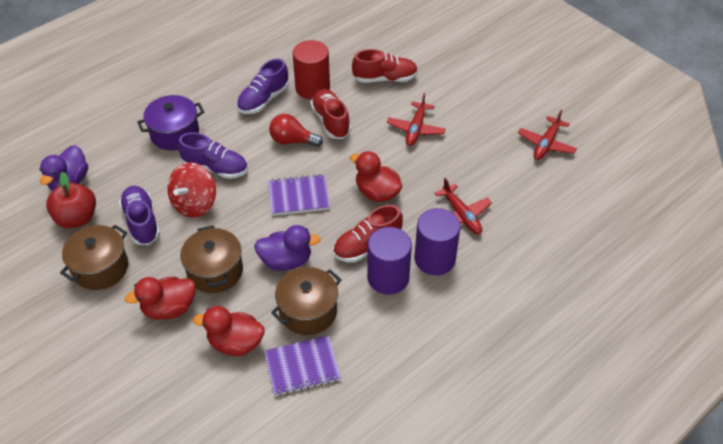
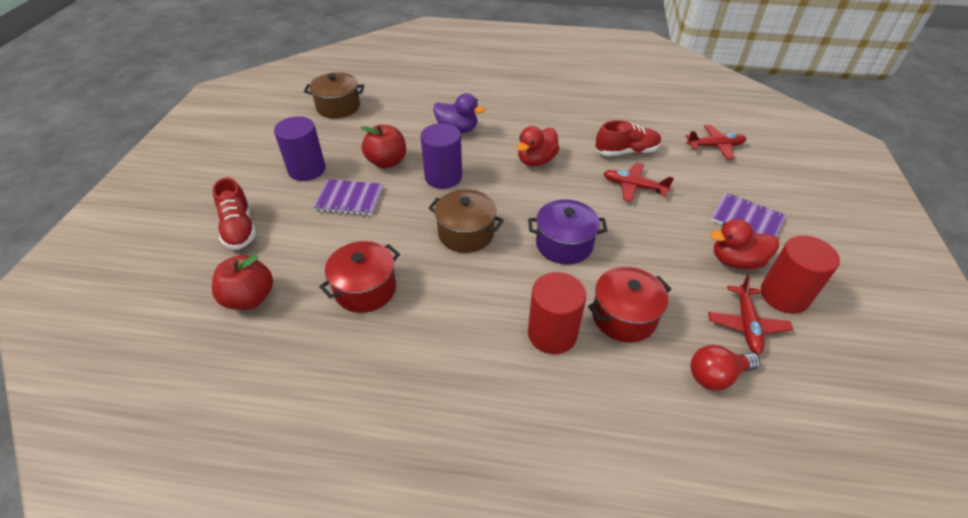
brown pot: [60,225,128,290] [180,225,243,293] [271,267,342,335] = 3 -> [304,72,365,118] [428,189,504,253] = 2
purple duck: [40,145,88,191] [254,225,321,271] = 2 -> [433,93,485,133] = 1
purple shoe: [119,186,160,245] [178,132,248,179] [237,59,289,114] = 3 -> none = 0
red apple: [46,172,96,228] = 1 -> [212,255,273,310] [361,125,406,169] = 2
red cylinder: [293,40,330,99] = 1 -> [528,272,586,354] [761,235,840,314] = 2
red duck: [125,277,196,320] [193,306,265,356] [350,151,403,202] = 3 -> [517,126,560,166] [710,219,779,269] = 2
red pot: none = 0 -> [319,241,400,313] [588,267,671,342] = 2
red shoe: [310,89,351,139] [333,205,403,262] [352,49,418,83] = 3 -> [212,177,256,250] [595,120,661,156] = 2
red spinning top: [167,162,216,218] = 1 -> none = 0

